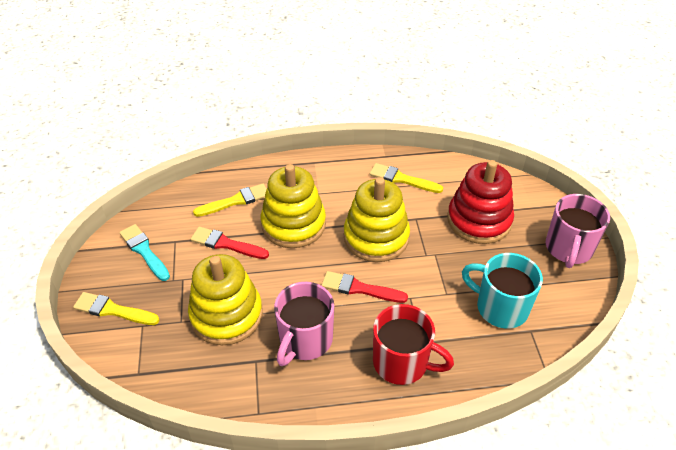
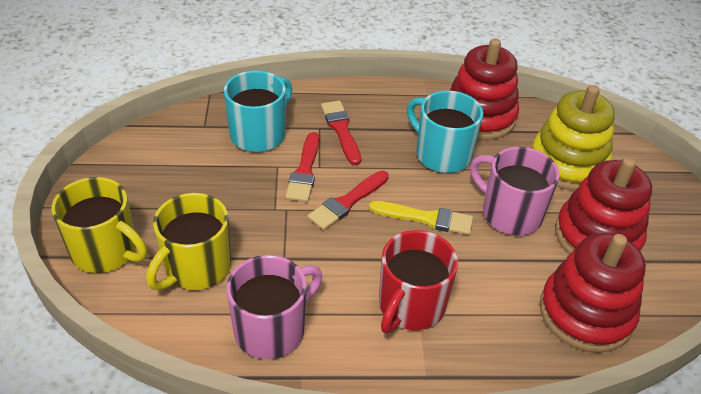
red brush: [191,227,269,259] [322,271,408,303] = 2 -> [285,132,319,202] [307,171,389,230] [321,101,361,165] = 3
red stacking toy: [447,160,514,244] = 1 -> [449,39,519,140] [540,233,646,353] [555,157,652,254] = 3
turquoise brush: [119,224,170,281] = 1 -> none = 0
turquoise mug: [462,253,543,329] = 1 -> [224,70,292,152] [407,91,483,173] = 2
yellow brush: [73,292,160,325] [193,184,267,217] [370,163,443,193] = 3 -> [369,201,473,235] = 1
yellow mug: none = 0 -> [52,177,147,273] [146,193,231,290] = 2
yellow stacking toy: [188,254,263,345] [261,164,326,248] [344,177,410,262] = 3 -> [532,85,615,190] = 1

